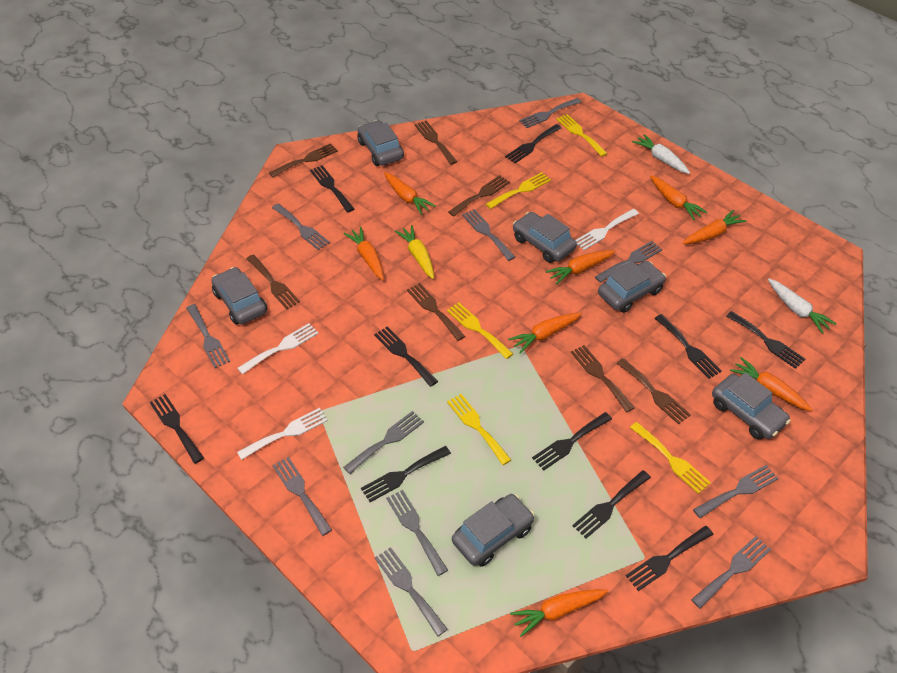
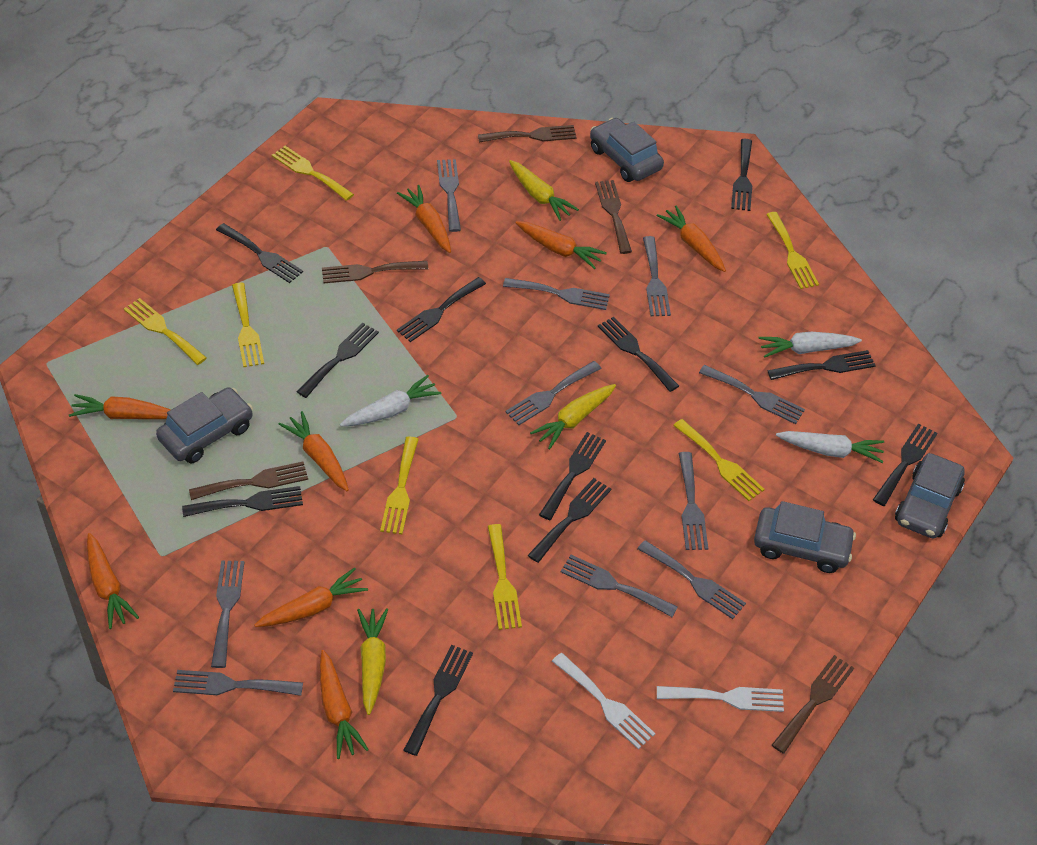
black fork: [150,394,204,464] [310,165,354,213] [361,446,451,502] [374,327,438,387] [505,124,561,163] [532,412,612,470] [572,470,651,539] [626,526,713,591] [655,314,722,379] [726,311,805,369] = 10 -> [182,486,303,517] [216,223,303,283] [297,322,379,398] [397,277,486,342] [404,645,473,756] [528,478,611,563] [539,432,606,520] [598,317,679,392] [731,139,752,211] [767,350,876,380] [873,423,938,506] = 11
brown fork: [246,254,300,309] [269,143,338,177] [407,283,465,341] [414,121,457,165] [448,175,510,217] [571,345,635,412] [616,358,691,424] = 7 -> [189,462,308,500] [322,261,428,283] [478,125,577,143] [595,180,632,254] [772,655,854,754] = 5
grey car: [211,267,267,325] [358,120,404,166] [452,494,535,567] [513,212,577,263] [598,261,666,313] [712,372,791,440] = 6 -> [156,387,253,463] [590,118,664,182] [754,501,856,573] [895,453,965,539] = 4
grey fork: [186,304,230,368] [272,204,330,250] [272,457,332,536] [343,411,424,474] [375,547,448,637] [386,490,448,576] [462,209,515,261] [519,98,582,128] [595,241,662,283] [691,536,771,609] [693,465,779,518] = 11 -> [173,670,303,696] [211,560,244,668] [437,159,461,232] [503,278,610,310] [506,361,602,425] [560,555,678,617] [638,540,746,619] [643,236,671,316] [679,452,708,550] [699,365,805,424] = 10
white carrot: [632,134,690,174] [768,279,837,334] = 2 -> [340,375,442,426] [758,332,862,358] [776,431,884,463] = 3
white fork: [237,323,318,374] [237,408,328,460] [575,209,639,250] = 3 -> [552,653,655,749] [657,686,784,712] = 2
yellow carrot: [395,225,434,279] = 1 -> [357,608,388,715] [509,160,579,221] [530,384,616,450] = 3
yellow fork: [447,302,513,359] [447,394,511,465] [486,172,551,209] [556,114,608,157] [630,422,711,494] = 5 -> [124,298,207,365] [232,283,264,367] [272,146,354,201] [380,437,419,534] [488,524,522,630] [673,419,765,501] [766,212,819,289] = 7

